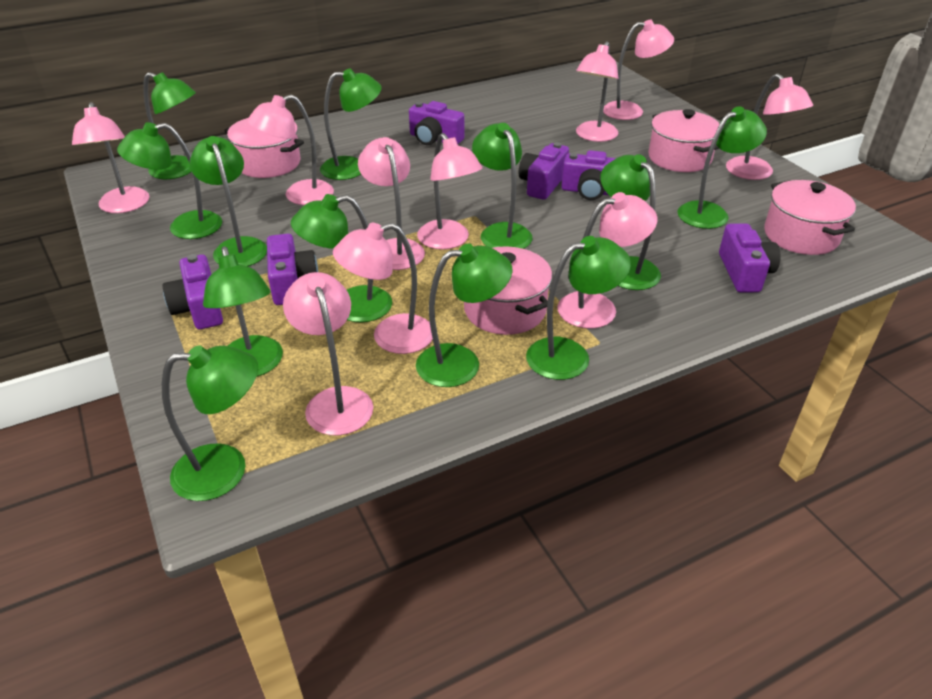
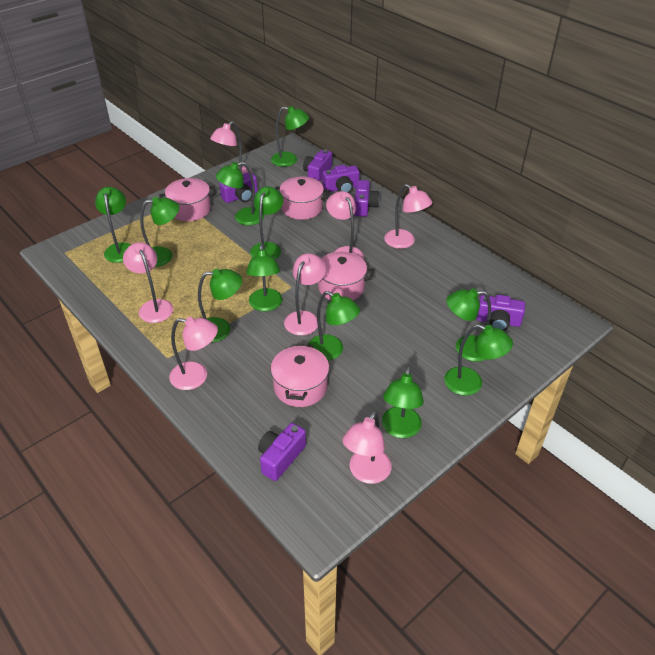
green lamp: [117,122,222,239] [143,72,196,179] [162,345,258,501] [189,136,267,266] [203,246,283,377] [291,194,392,323] [320,68,382,180] [416,244,512,387] [472,123,532,249] [526,236,631,380] [600,154,661,290] [677,106,767,229] = 12 -> [95,187,131,263] [140,197,179,267] [198,268,242,342] [216,162,264,225] [246,244,282,311] [250,186,283,260] [271,106,309,167] [308,291,360,361] [382,366,424,438] [444,324,513,395] [446,288,491,362] = 11
pink lamp: [72,102,149,213] [247,94,334,205] [283,272,373,435] [333,223,433,354] [358,137,425,270] [417,133,482,249] [557,192,657,329] [576,41,618,142] [603,20,674,120] [726,73,813,180] = 10 -> [123,242,173,323] [169,317,218,390] [210,121,252,174] [284,253,326,335] [326,191,364,259] [343,411,391,484] [384,184,432,249] = 7

